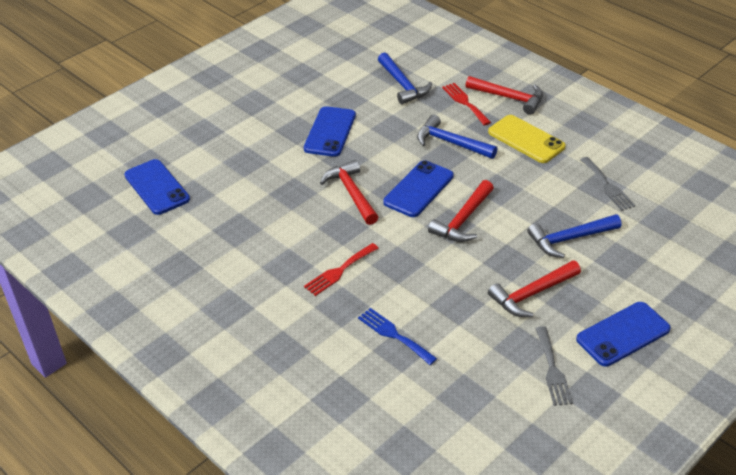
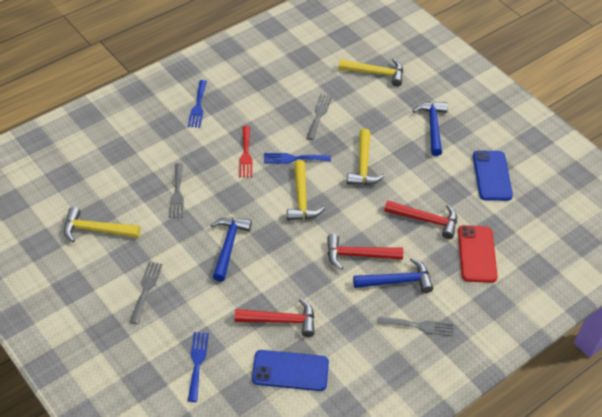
blue fork: [358,308,437,365] = 1 -> [188,80,207,128] [188,332,209,402] [264,153,331,164] = 3
blue phone: [124,159,190,215] [304,106,356,157] [383,160,454,217] [576,302,671,367] = 4 -> [252,350,329,391] [473,150,513,201] = 2
grey fork: [535,326,573,406] [580,157,635,211] = 2 -> [130,261,162,324] [169,163,184,218] [307,94,332,140] [378,317,454,336] = 4
red fork: [304,243,379,296] [442,83,491,125] = 2 -> [239,126,252,177] = 1
red hammer: [320,160,378,225] [428,180,494,242] [465,76,543,115] [488,260,581,317] = 4 -> [235,298,315,337] [327,234,403,270] [384,200,457,239] = 3
red phone: none = 0 -> [458,225,498,283] = 1
yellow hammer: none = 0 -> [64,207,140,242] [287,160,325,221] [339,58,403,86] [347,129,385,185] = 4
yellow phone: [488,115,565,163] = 1 -> none = 0

